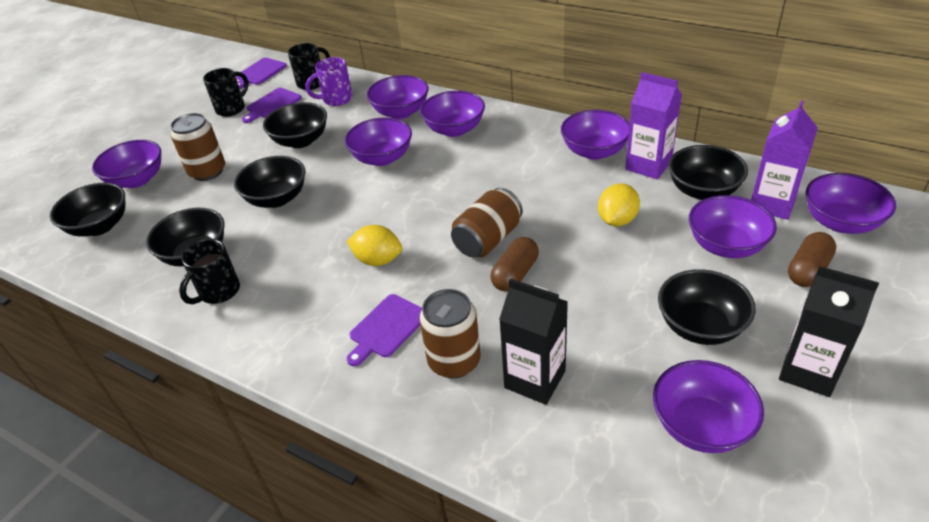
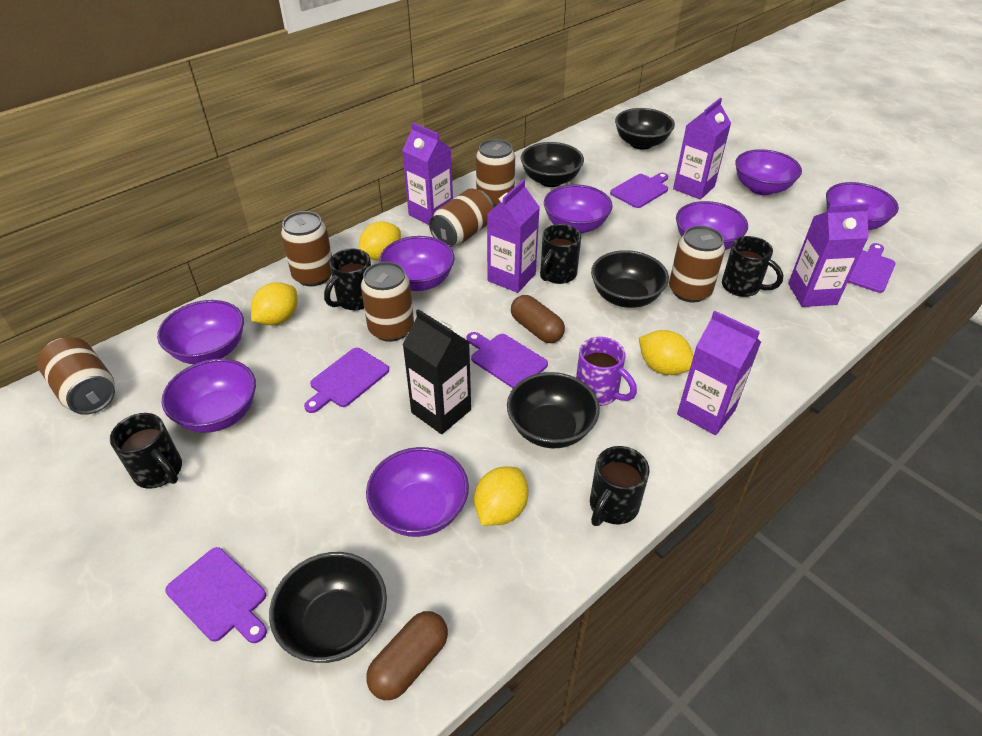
black bowl: [50,183,125,237] [146,208,224,266] [234,156,306,208] [263,102,327,148] [658,269,756,345] [668,145,748,200] = 6 -> [269,552,387,663] [507,372,600,448] [521,142,584,187] [591,250,669,308] [615,108,675,150] = 5
black carton: [499,278,568,405] [779,266,879,397] = 2 -> [403,309,471,434] = 1
black mug: [179,239,240,304] [203,68,248,117] [288,43,330,90] = 3 -> [110,413,182,489] [324,249,371,310] [540,224,581,284] [590,446,650,526] [722,236,783,297] = 5
brown can: [170,113,225,181] [419,289,480,378] [451,188,523,258] = 3 -> [37,337,115,415] [281,211,332,286] [361,262,414,342] [429,188,494,247] [476,139,515,207] [669,226,725,302] = 6
purple carton: [625,72,682,179] [751,100,818,220] = 2 -> [402,123,453,225] [487,180,540,293] [673,98,731,200] [677,311,761,435] [788,203,870,307] = 5
purple cutting board: [236,58,287,89] [242,88,302,123] [347,294,422,366] = 3 -> [165,547,267,643] [304,348,389,413] [467,332,548,388] [610,173,668,208] [848,243,896,293] = 5
yellow lemon: [347,225,402,266] [598,183,640,226] = 2 -> [251,282,297,325] [359,222,401,260] [474,466,528,526] [639,330,693,375] = 4

